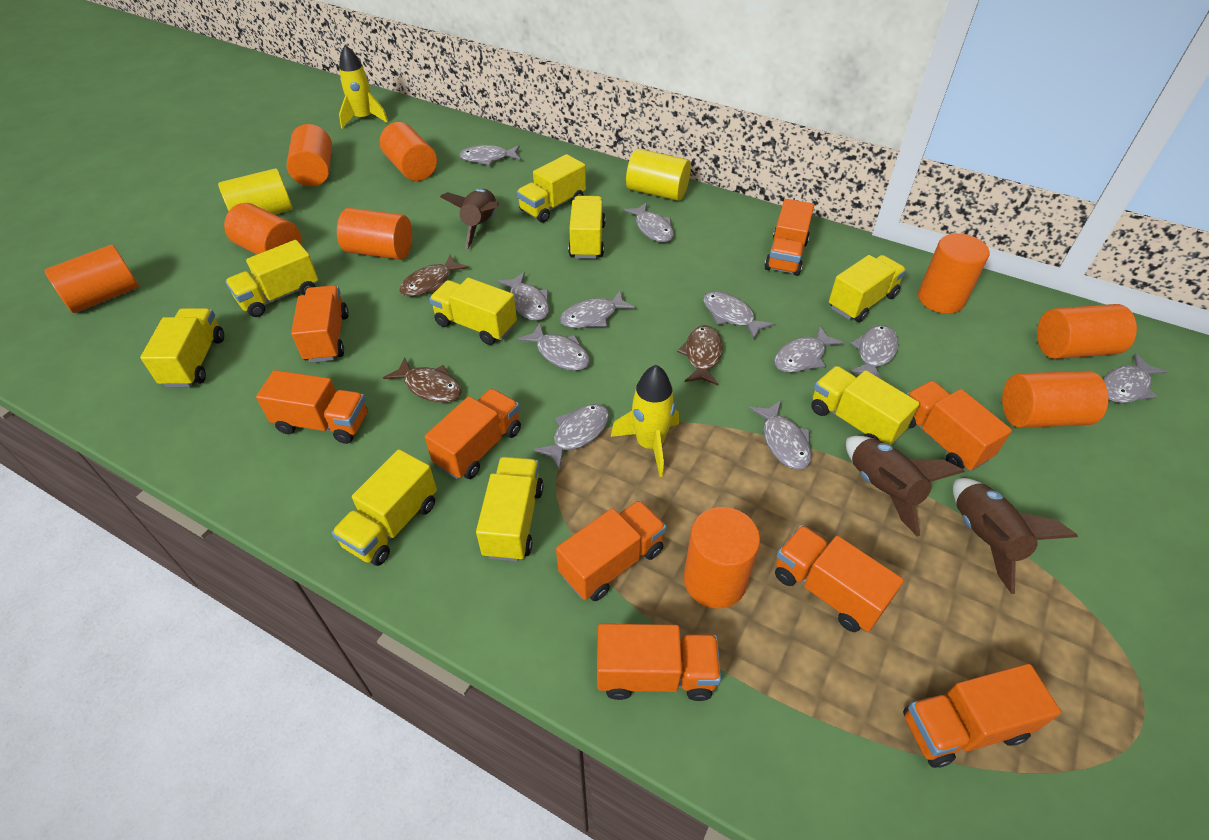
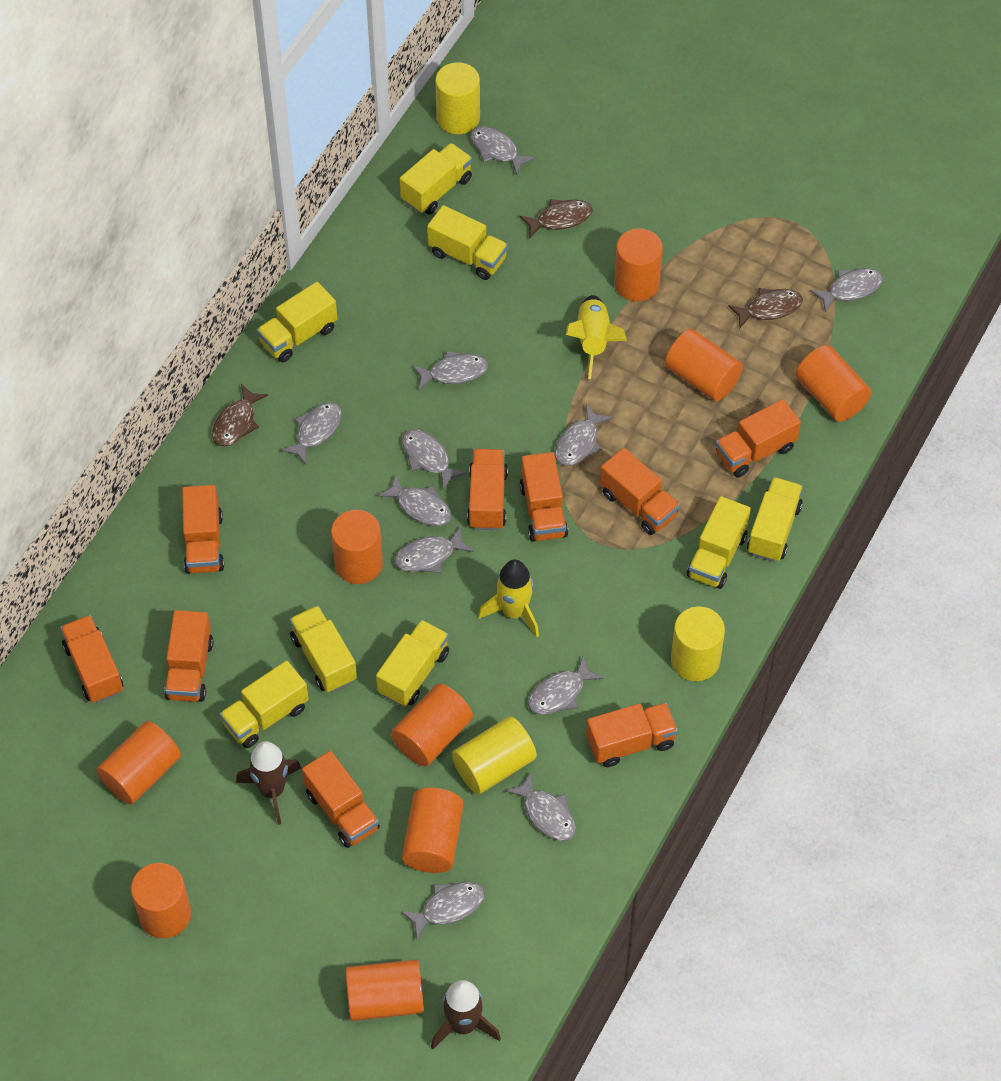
brown rocket: [440,189,499,249] [846,436,965,537] [953,478,1078,594] = 3 -> [236,741,301,825] [431,980,501,1049] = 2
yellow cylinder: [218,168,293,214] [626,149,691,201] = 2 -> [435,62,480,134] [452,716,537,794] [671,606,725,681] = 3
yellow truck: [140,308,224,387] [225,240,318,317] [332,449,437,566] [429,278,517,345] [476,457,543,562] [517,154,586,223] [568,196,605,259] [811,366,920,445] [829,255,906,322] = 9 -> [220,661,309,748] [257,282,338,362] [290,605,357,693] [376,620,449,706] [400,143,472,215] [427,205,508,280] [687,496,751,589] [747,477,803,562] = 8

